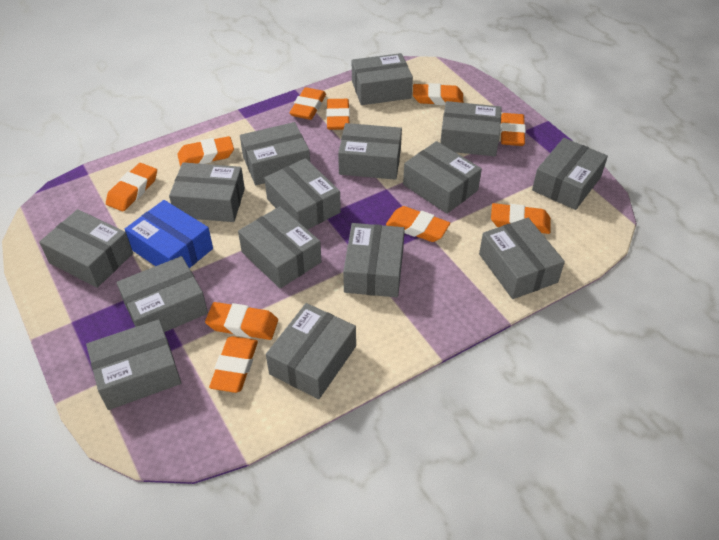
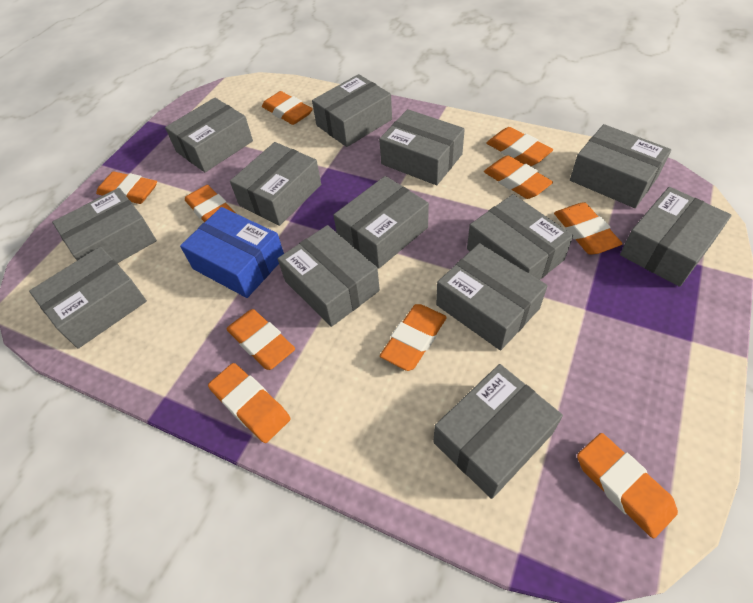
grey box: [39,209,133,288] [86,319,181,410] [117,256,208,332] [169,162,245,222] [238,206,322,288] [240,122,310,185] [264,158,341,230] [266,303,356,399] [338,123,402,180] [343,223,405,297] [352,53,413,105] [403,141,482,214] [440,101,502,156] [479,218,565,299] [532,138,608,210] = 15 -> [29,246,147,349] [52,188,157,263] [165,98,253,172] [230,142,321,226] [278,225,380,327] [312,74,392,147] [333,176,429,269] [379,109,465,185] [433,364,563,499] [436,243,548,350] [467,194,573,280] [570,124,671,208] [620,187,732,287] = 13

